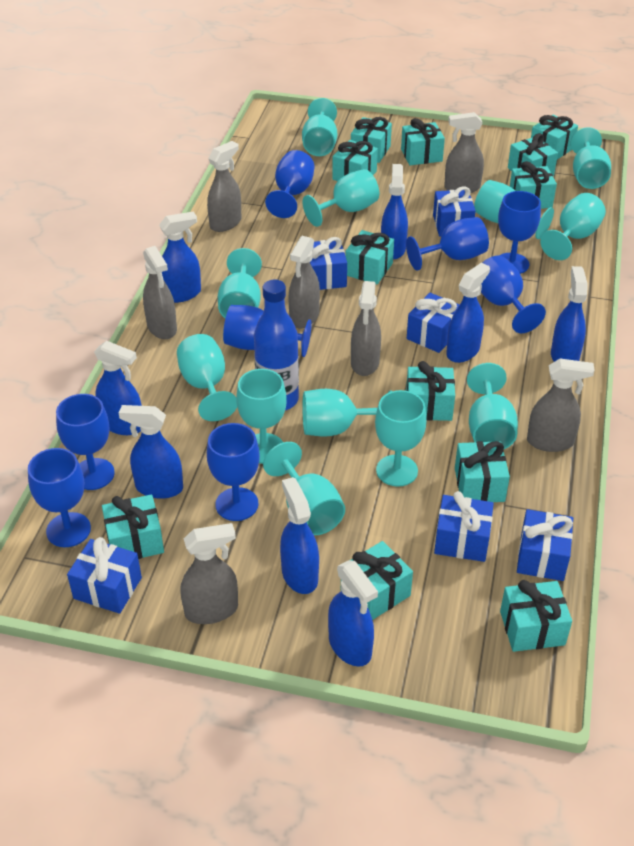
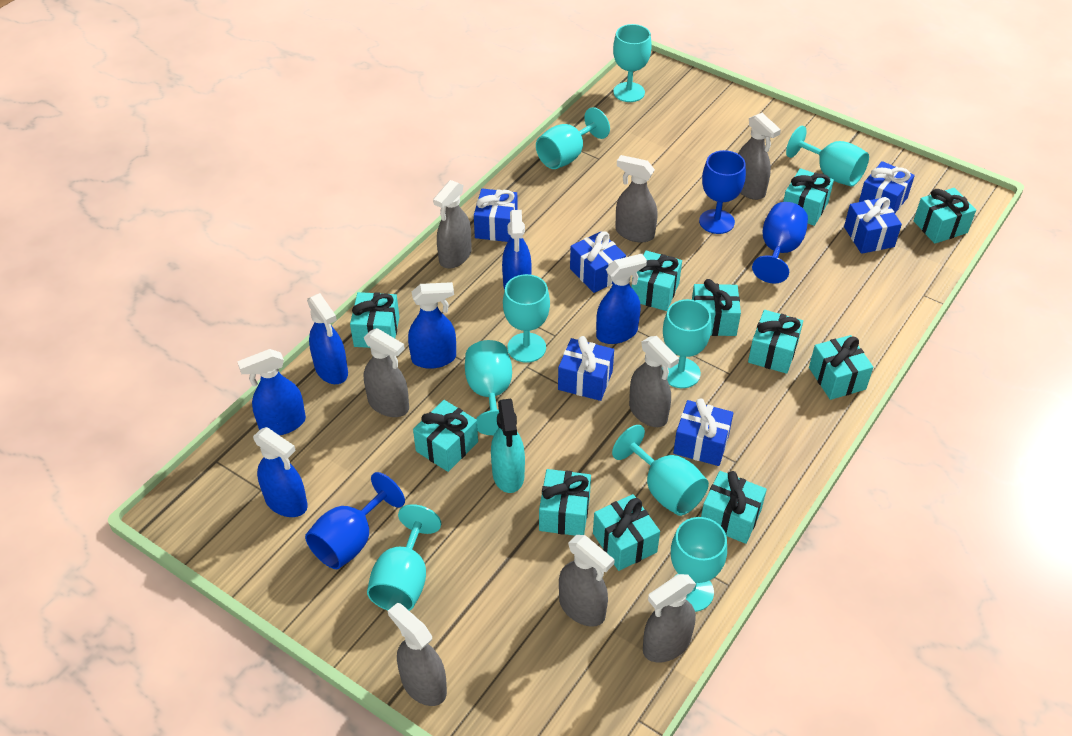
blue bottle: [254,279,299,410] = 1 -> none = 0
blue goblet: [28,448,91,547] [56,394,115,490] [207,423,260,521] [223,305,312,357] [265,150,315,218] [406,217,489,271] [481,256,546,333] [498,191,541,274] = 8 -> [305,472,405,569] [699,150,746,234] [752,202,808,283] = 3
blue spray bottle: [94,341,142,435] [119,405,183,499] [159,212,201,303] [280,477,319,594] [328,560,378,666] [381,164,408,259] [446,263,490,363] [551,266,588,362] = 8 -> [237,349,306,435] [253,427,308,517] [307,293,348,384] [408,282,456,369] [502,210,532,290] [596,254,647,344] = 6
grey spray bottle: [143,246,177,339] [181,523,238,624] [207,141,241,232] [289,236,320,329] [351,281,381,376] [444,112,484,193] [527,359,595,452] = 7 -> [364,328,409,417] [388,603,447,706] [433,180,472,268] [559,535,615,627] [615,155,658,243] [629,336,679,427] [643,574,696,662] [738,113,781,200] = 8
turquoise gift: [102,494,164,559] [332,140,378,181] [345,230,394,284] [350,541,413,620] [351,117,392,163] [401,118,445,165] [406,361,455,421] [455,441,510,502] [500,580,572,652] [508,133,558,176] [510,161,557,209] [531,115,578,159] = 12 -> [350,292,399,348] [413,400,478,472] [539,469,591,536] [593,494,660,571] [632,251,682,311] [692,279,741,336] [701,471,767,544] [748,310,803,374] [783,168,834,226] [809,335,873,400] [914,188,976,244] = 11
turquoise goblet: [177,334,237,421] [218,248,262,318] [236,369,287,464] [263,442,345,535] [302,98,337,156] [303,169,379,227] [303,389,392,437] [375,390,427,487] [467,363,518,449] [474,180,554,239] [540,193,606,260] [571,127,611,189] = 12 -> [367,504,441,611] [465,340,512,435] [503,274,550,363] [536,107,610,169] [612,425,709,516] [613,24,652,102] [662,299,711,388] [671,517,727,612] [786,125,869,187] = 9
turquoise spray bottle: none = 0 -> [491,399,525,493] = 1

